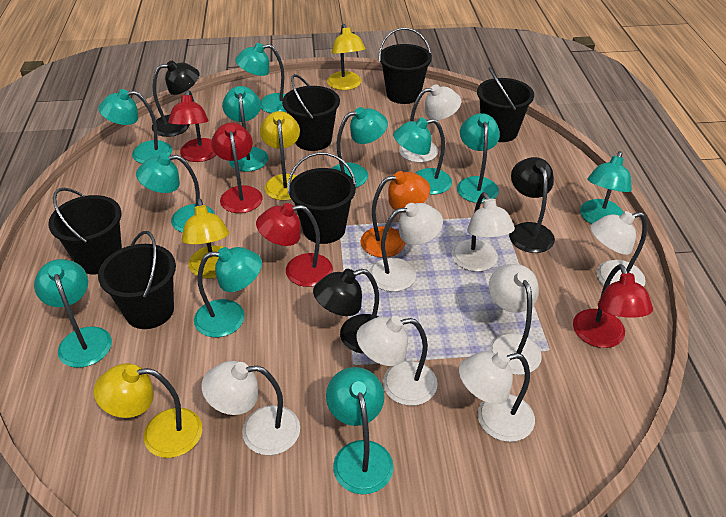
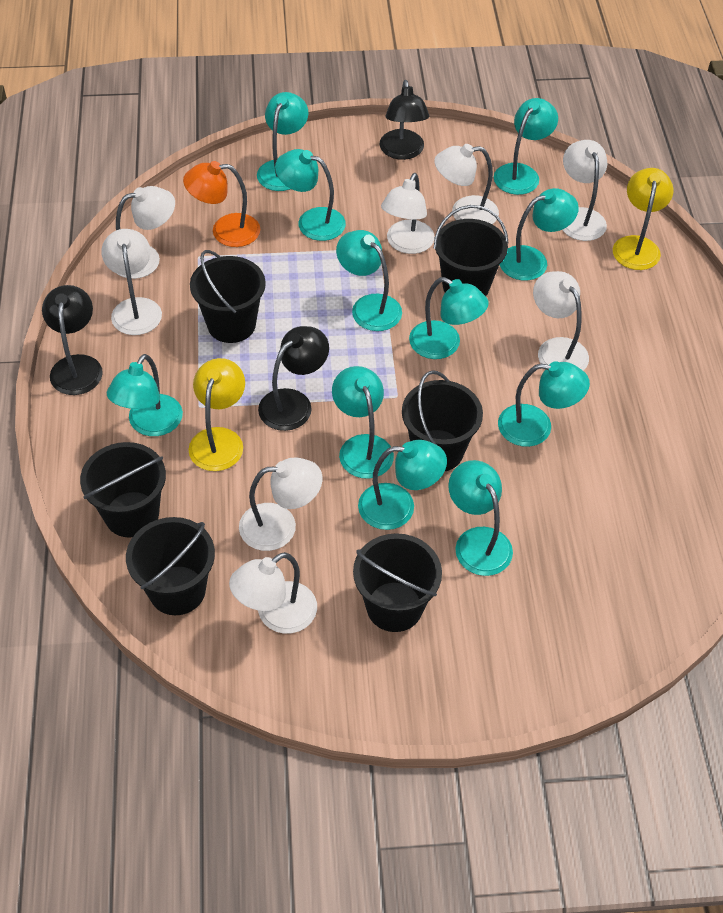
red lamp: [168,90,216,162] [211,123,263,213] [256,203,333,287] [573,264,653,348] = 4 -> none = 0
yellow lamp: [94,363,202,458] [182,199,229,279] [260,111,300,201] [327,24,366,90] = 4 -> [188,358,245,471] [613,168,673,270] = 2

